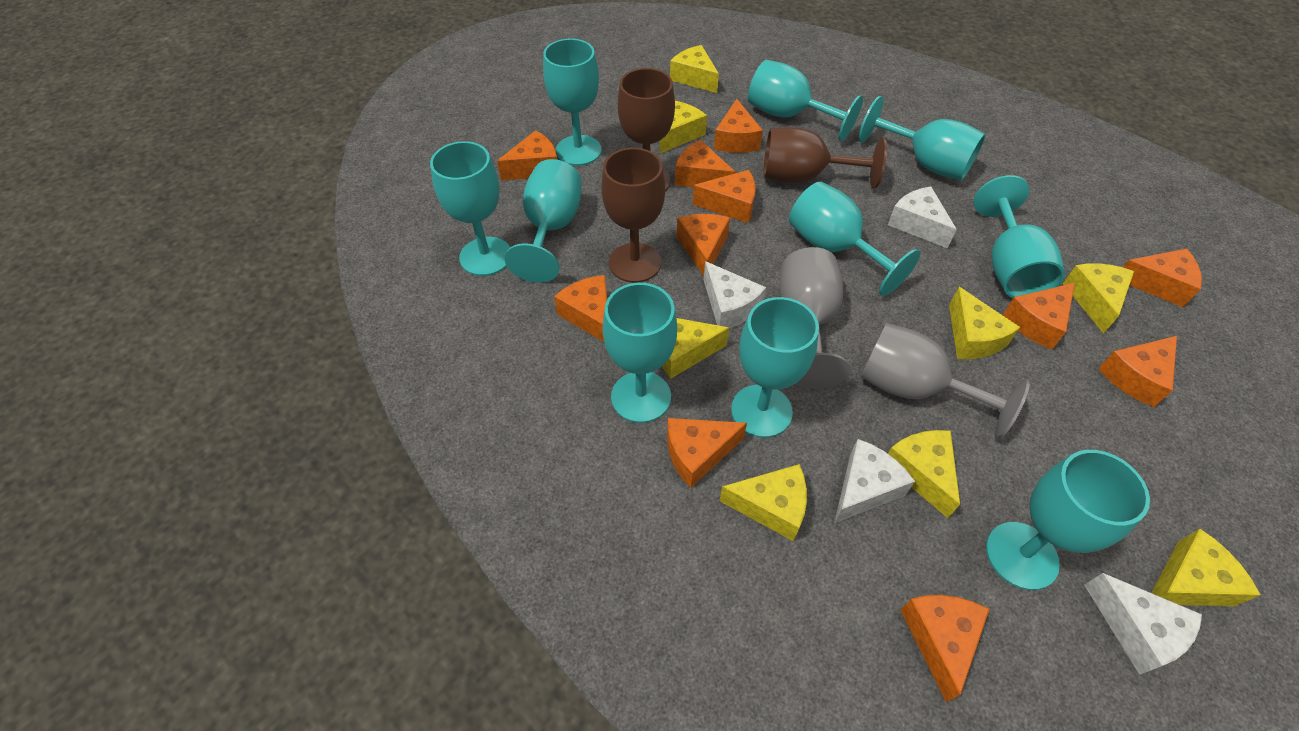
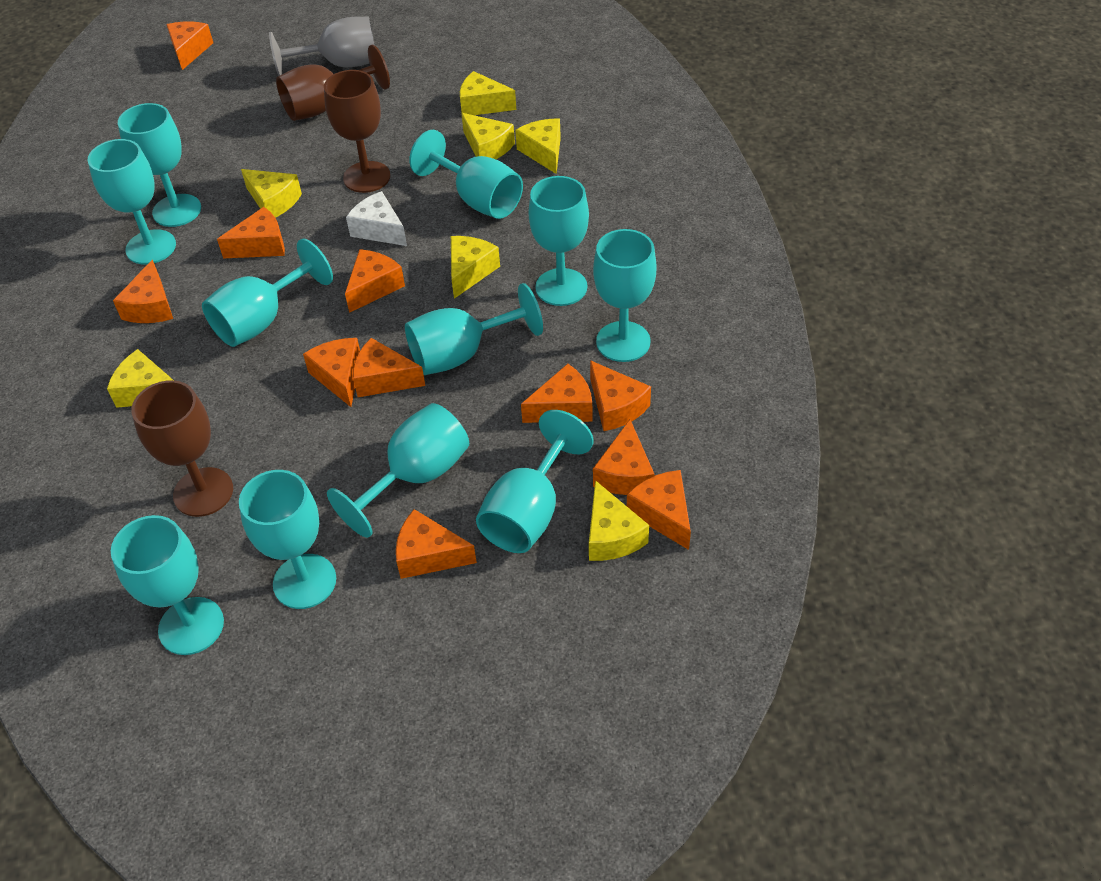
grey goblet: [780,247,851,389] [861,323,1030,438] = 2 -> [269,17,374,76] = 1
turquoise goblet: [430,141,510,276] [505,159,582,283] [543,39,601,166] [602,283,677,423] [731,297,819,438] [748,60,863,142] [789,182,920,296] [859,96,986,181] [973,175,1065,298] [986,450,1150,590] = 10 -> [87,139,176,265] [111,515,224,655] [118,103,201,227] [202,239,333,347] [239,470,336,609] [327,403,469,538] [405,283,543,375] [409,130,523,219] [476,410,593,553] [528,176,589,306] [593,229,657,362] = 11
white cheese: [704,261,766,328] [834,439,915,523] [888,187,957,248] [1084,573,1202,675] = 4 -> [346,191,407,246] = 1
yellow cheese: [659,101,707,154] [662,318,729,379] [670,45,719,93] [720,464,807,541] [888,430,960,518] [949,287,1020,359] [1063,263,1134,334] [1152,529,1260,606] = 8 -> [107,349,173,408] [241,169,302,218] [451,236,500,299] [460,71,516,115] [461,113,515,159] [515,118,561,174] [589,480,649,561] = 7

